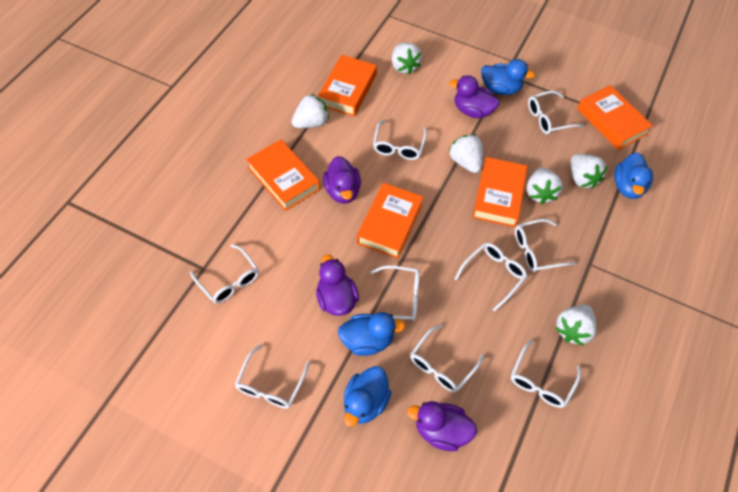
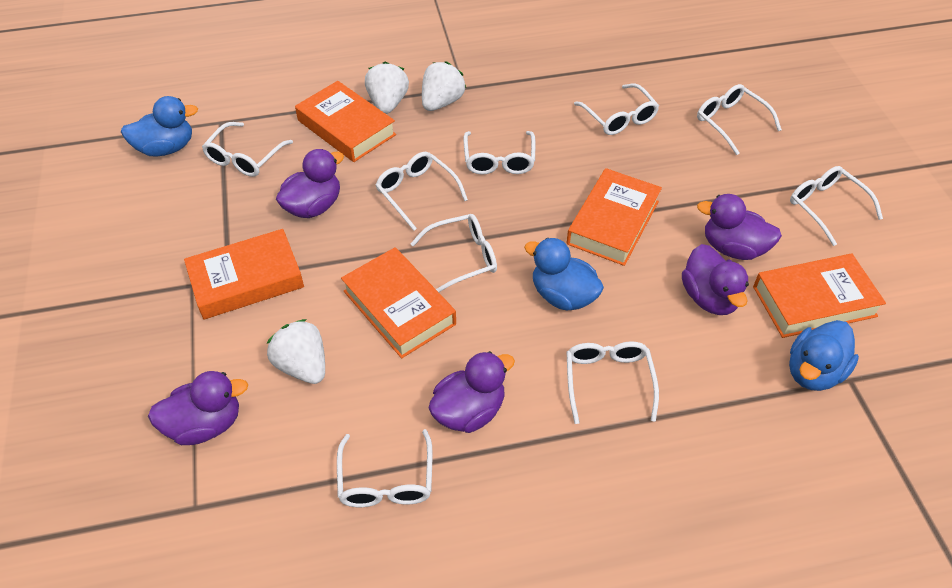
blue duck: [338,312,406,356] [344,366,392,427] [481,59,535,95] [614,152,653,199] = 4 -> [121,96,198,157] [524,238,604,310] [789,320,859,391] = 3
purple duck: [316,254,359,316] [323,156,361,204] [407,401,477,451] [449,75,500,118] = 4 -> [148,371,248,445] [276,149,344,218] [429,351,515,433] [682,244,749,315] [697,194,782,260] = 5
white strawberry: [292,94,329,128] [392,43,422,74] [449,134,483,173] [527,167,563,204] [556,305,597,346] [571,154,608,189] = 6 -> [267,319,325,384] [365,62,409,114] [422,61,466,111] = 3

